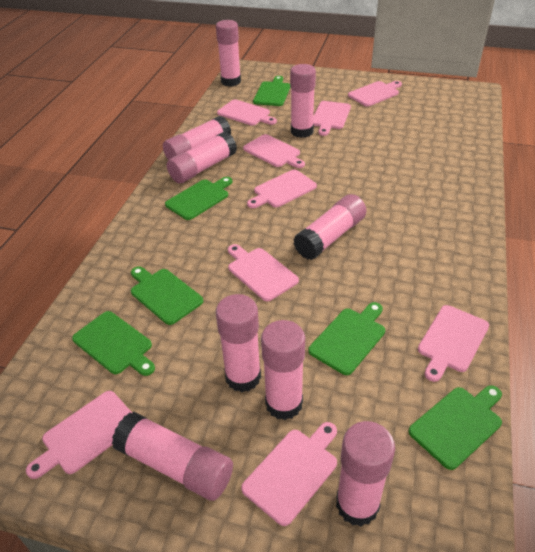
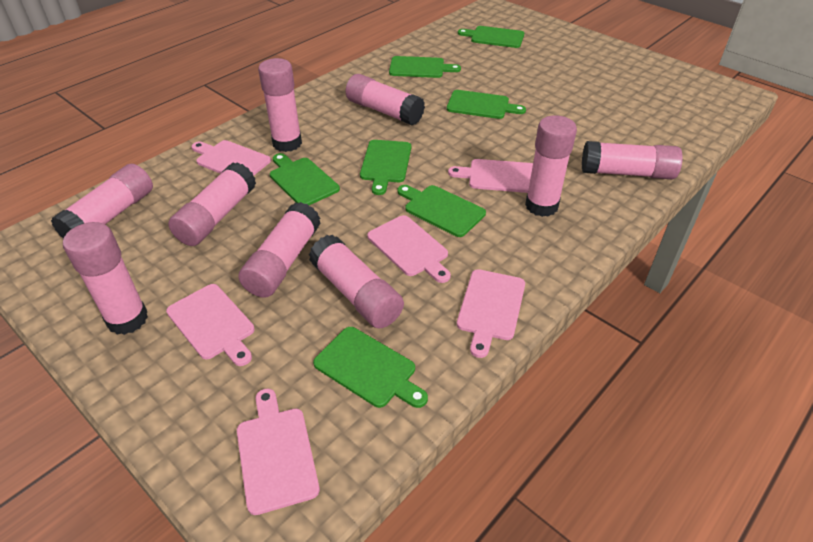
green cutting board: [72,311,155,376] [131,266,204,325] [165,177,232,220] [253,76,290,106] [308,302,385,375] [408,385,502,470] = 6 -> [270,153,340,205] [313,327,428,408] [360,140,411,195] [389,56,461,78] [397,185,486,237] [447,90,526,119] [458,26,524,48] = 7
pink cutting board: [26,391,132,479] [217,99,277,126] [228,244,299,301] [241,422,337,526] [243,134,305,168] [247,169,317,208] [313,101,351,136] [348,81,402,106] [418,305,489,382] = 9 -> [166,284,255,366] [191,140,271,176] [237,388,320,515] [367,215,451,283] [448,159,533,193] [457,269,525,358] = 6

